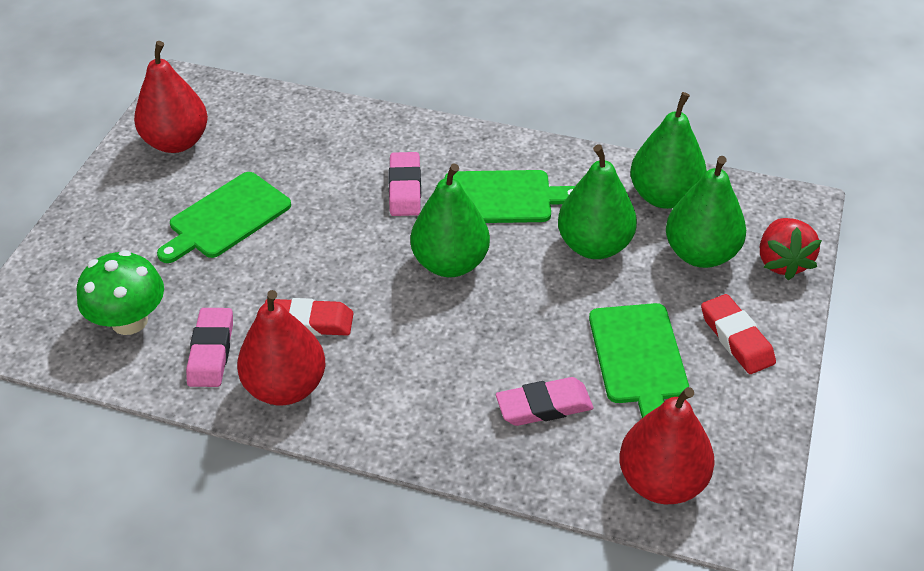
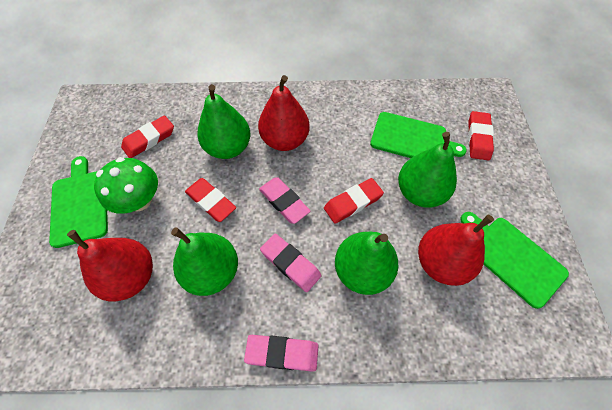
red eraser: [265,298,354,336] [701,294,776,374] = 2 -> [121,115,174,158] [185,178,236,222] [324,178,384,224] [468,111,494,160] = 4
red strawberry: [760,218,822,280] = 1 -> none = 0

